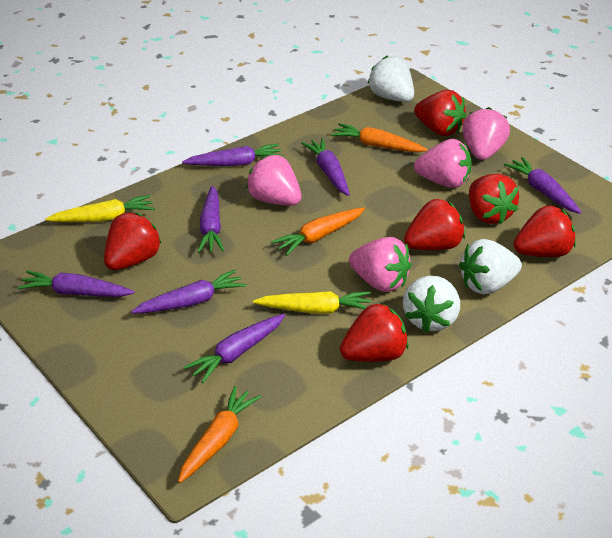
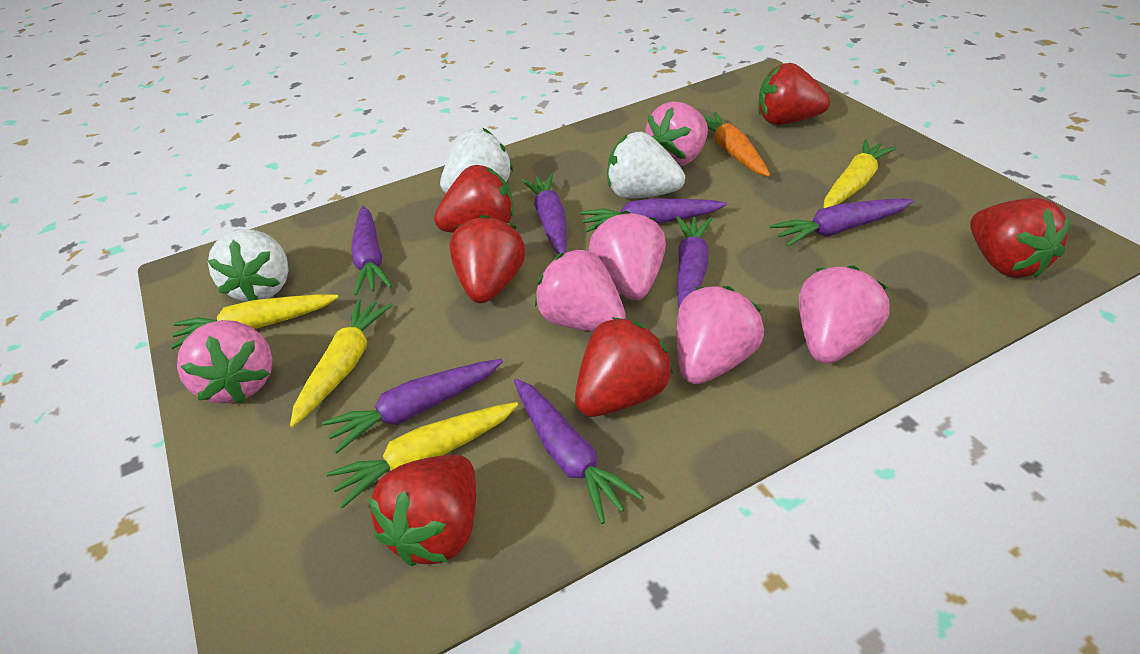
orange carrot: [178,386,261,483] [271,207,365,255] [331,123,428,152] = 3 -> [703,112,770,177] = 1
pink strawberry: [246,155,301,206] [349,237,412,292] [414,139,472,188] [462,107,510,160] = 4 -> [177,320,273,403] [535,249,626,331] [589,210,666,300] [646,101,708,166] [677,286,764,384] [799,265,890,364] = 6
yellow carrot: [45,195,155,222] [253,291,371,314] = 2 -> [170,294,339,349] [290,299,393,427] [326,402,518,508] [824,139,897,208] = 4

